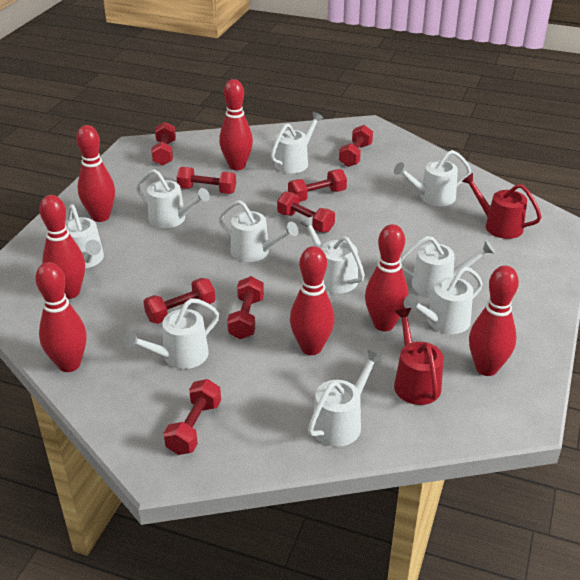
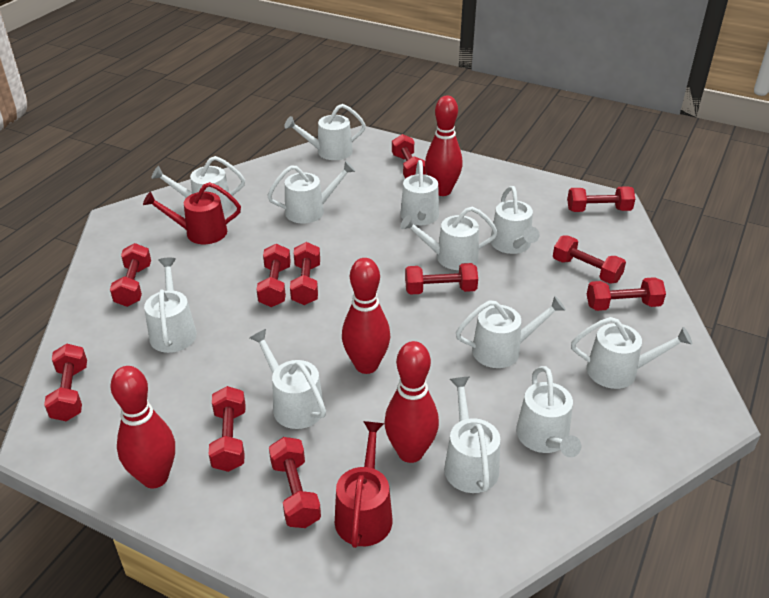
red bowling pin: [35,262,87,372] [39,195,85,299] [76,125,115,222] [219,79,253,170] [290,246,335,355] [365,224,408,331] [469,266,519,376] = 7 -> [110,366,175,488] [342,258,390,374] [384,341,439,463] [425,96,463,196] = 4
red dumbbell: [143,278,215,324] [151,122,176,165] [164,379,221,455] [177,167,236,194] [227,276,264,339] [277,192,335,233] [288,169,347,202] [339,125,373,167] = 8 -> [44,344,87,421] [110,243,151,307] [209,386,245,472] [256,244,291,307] [269,437,321,528] [290,242,320,305] [392,134,426,179] [405,263,478,295] [553,235,626,284] [567,187,635,212] [587,277,666,311] = 11
white watering can: [65,204,104,269] [123,298,219,369] [136,169,210,228] [219,200,298,262] [271,112,323,173] [300,216,365,293] [308,349,383,447] [394,150,471,206] [400,236,495,297] [404,267,483,334] = 10 -> [144,258,197,353] [151,156,245,213] [250,329,326,429] [267,161,355,224] [284,104,366,160] [400,160,439,225] [400,206,498,270] [444,377,500,493] [456,296,566,368] [491,186,539,254] [516,366,581,457] [571,317,692,389] = 12

